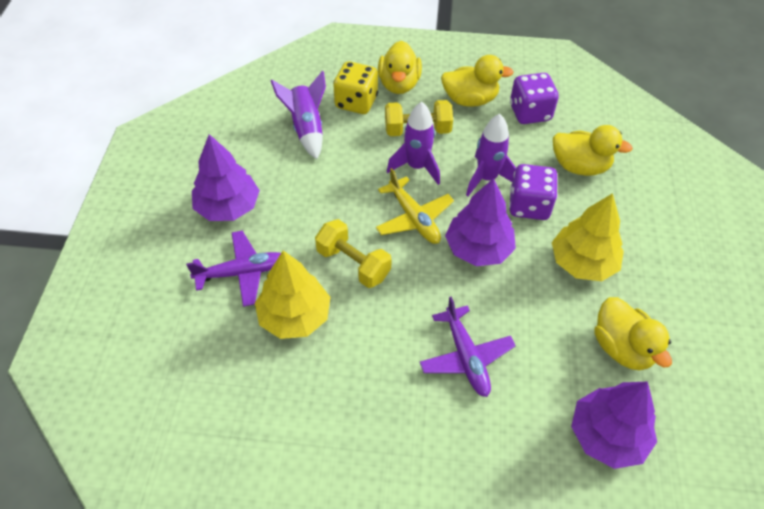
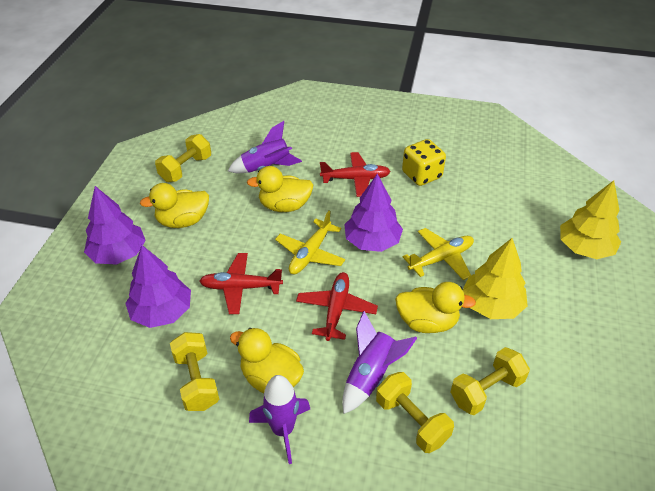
purple dice: [509,164,558,220] [510,73,559,124] = 2 -> none = 0
purple plane: [186,231,281,307] [420,296,516,397] = 2 -> none = 0
red plane: none = 0 -> [200,253,283,314] [296,272,378,341] [320,152,391,197] = 3
yellow dumbbell: [315,219,392,288] [385,100,453,136] = 2 -> [155,134,211,182] [170,332,219,411] [376,372,454,453] [450,347,530,415] = 4
yellow plane: [376,168,454,244] = 1 -> [275,210,345,274] [403,228,474,280] = 2

